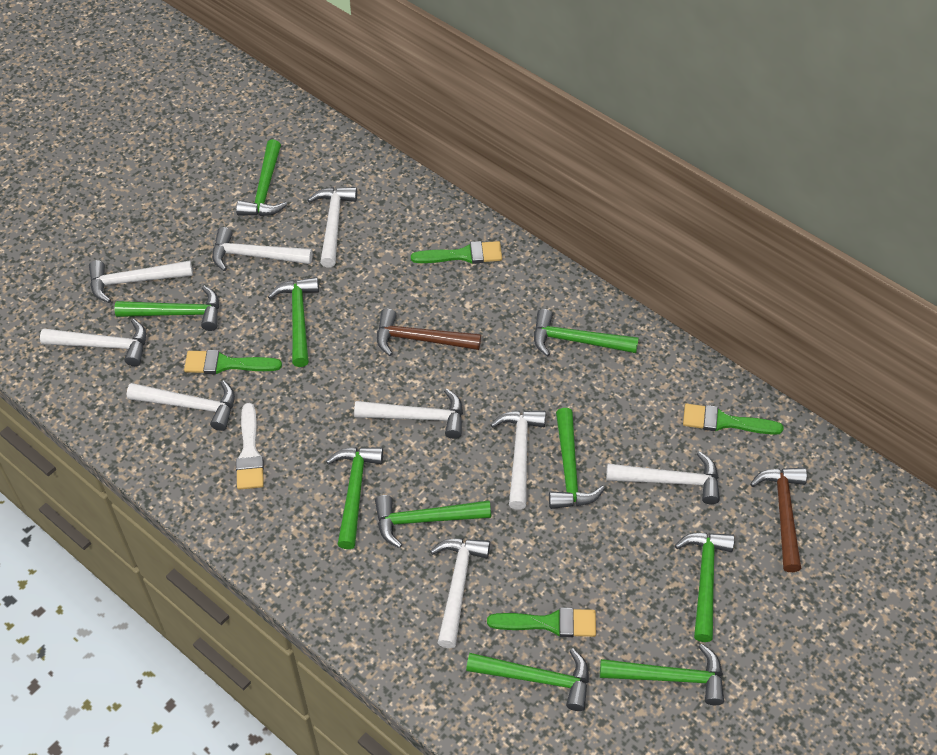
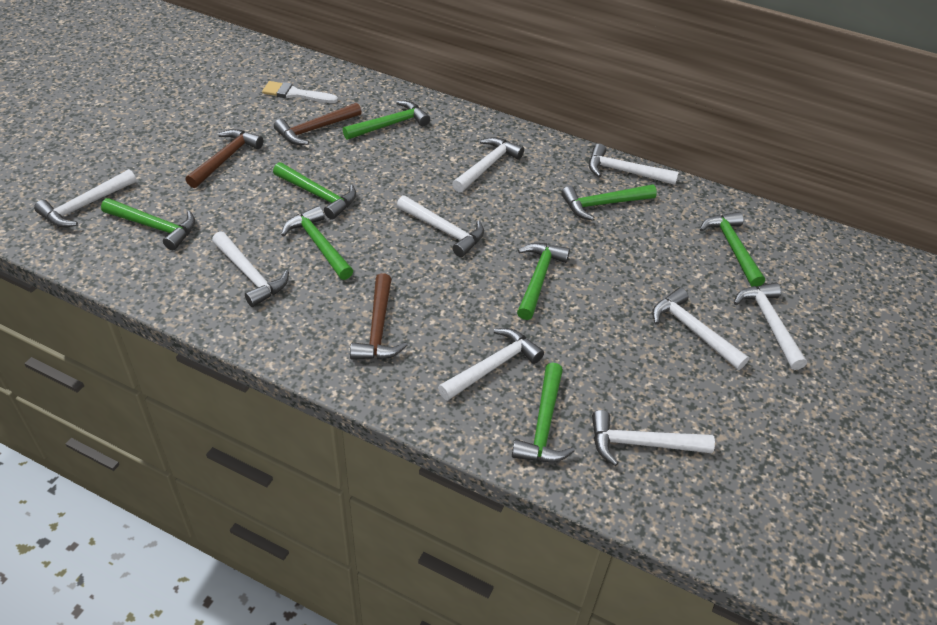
brown hammer: [377,309,481,356] [750,468,807,572] = 2 -> [185,129,264,188] [274,103,362,145] [350,273,408,360] = 3
green brush: [184,350,282,374] [411,241,502,264] [487,607,596,637] [683,404,784,435] = 4 -> none = 0
green hammer: [115,286,219,331] [236,140,287,216] [267,277,319,367] [326,447,383,549] [375,495,491,548] [466,649,589,711] [534,309,639,357] [549,408,605,509] [600,644,724,705] [675,533,735,642] = 10 -> [101,198,195,250] [273,162,356,220] [281,206,353,280] [343,101,430,140] [512,363,575,462] [517,243,570,320] [561,184,657,221] [700,212,765,287] = 8

